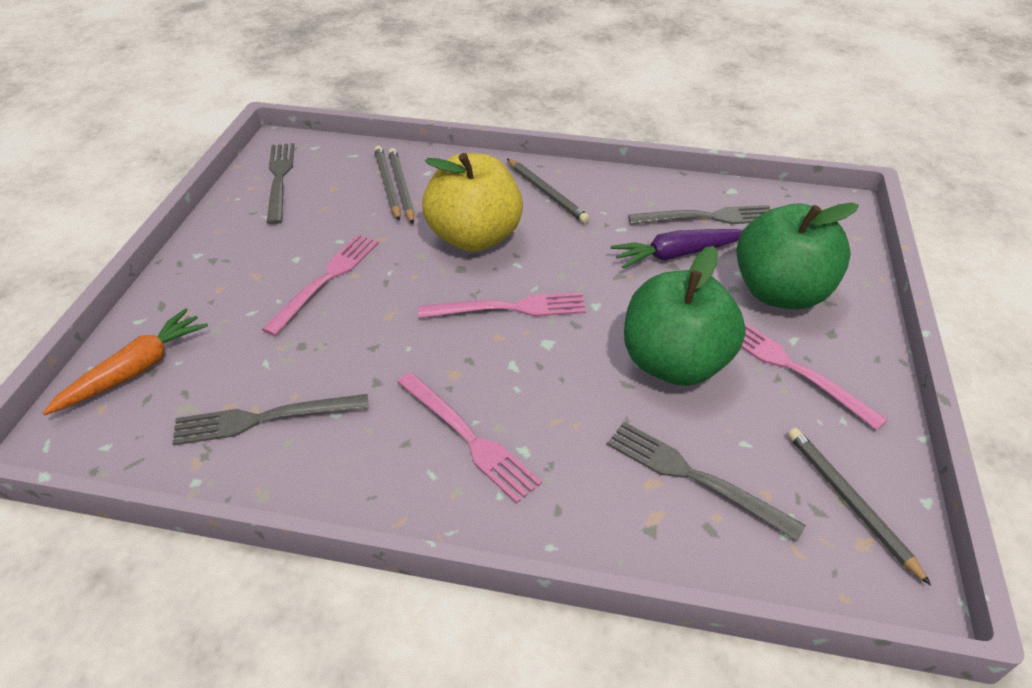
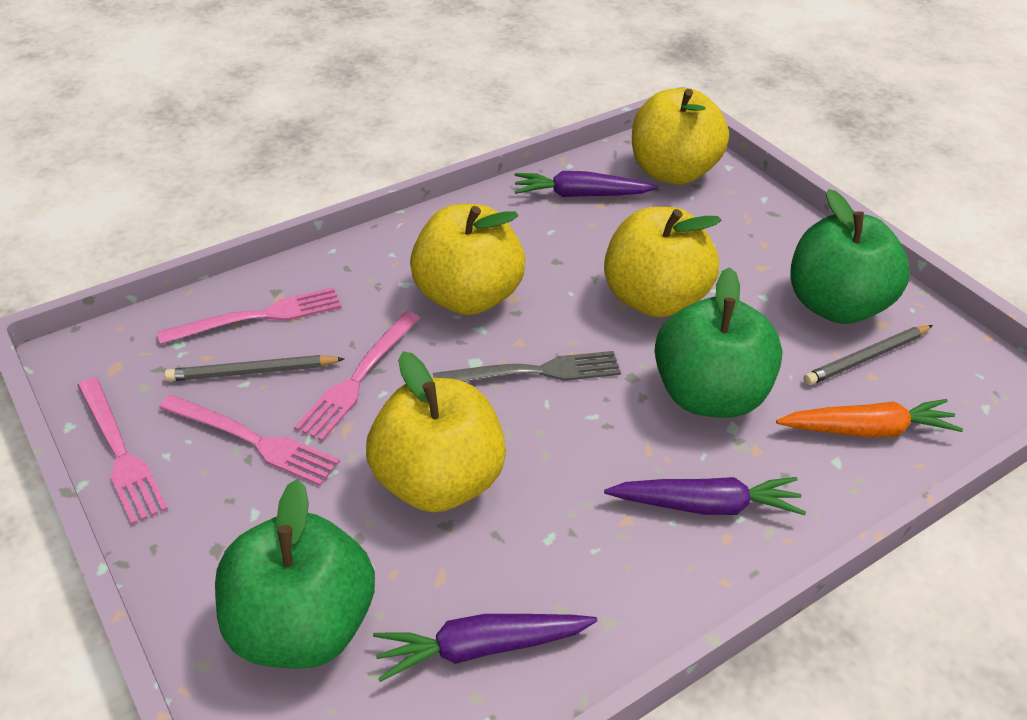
green apple: [624,246,746,386] [737,202,859,309] = 2 -> [215,479,375,669] [655,267,783,418] [790,189,910,324] = 3
grey fork: [172,394,369,446] [267,143,295,224] [607,422,806,541] [628,205,771,225] = 4 -> [433,351,621,382] = 1
grey pencil: [374,146,401,221] [388,148,415,224] [507,159,590,223] [788,428,931,586] = 4 -> [164,355,345,381] [804,325,933,385] = 2
purple carrot: [611,229,743,269] = 1 -> [373,614,597,682] [514,171,658,197] [604,477,806,515] = 3
yellow apple: [422,153,523,252] = 1 -> [366,351,506,512] [410,204,525,315] [604,207,721,317] [632,88,729,185] = 4

